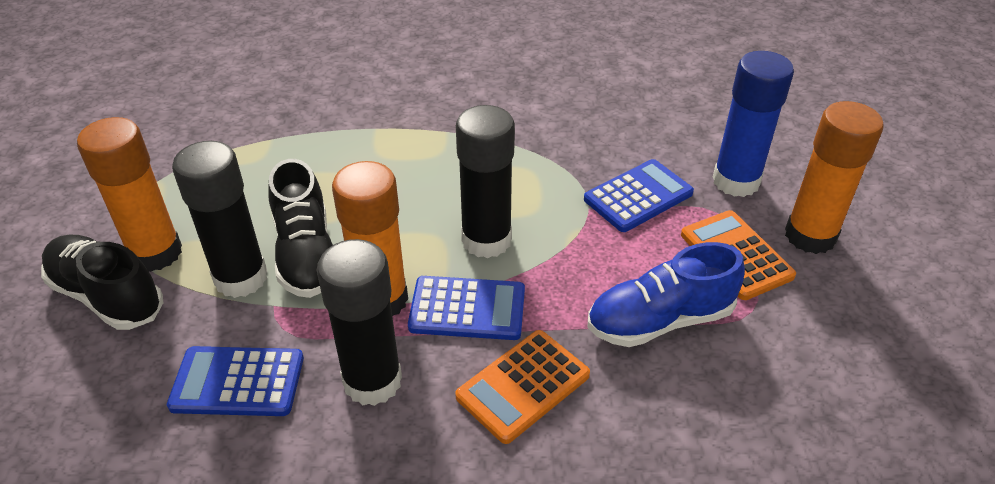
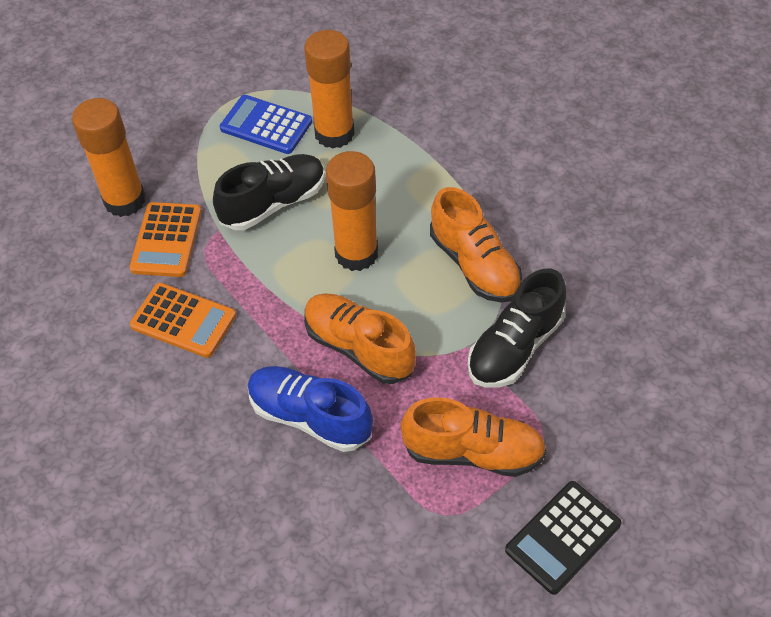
black calculator: none = 0 -> [505,481,622,595] = 1
black glue stick: [172,141,267,298] [317,239,402,406] [456,105,515,258] = 3 -> none = 0
blue calculator: [167,346,304,416] [408,276,525,340] [584,159,694,232] = 3 -> [220,95,312,154] = 1
blue glue stick: [712,51,794,197] = 1 -> none = 0
orange shoe: none = 0 -> [304,293,416,384] [401,397,546,477] [430,187,522,303] = 3

